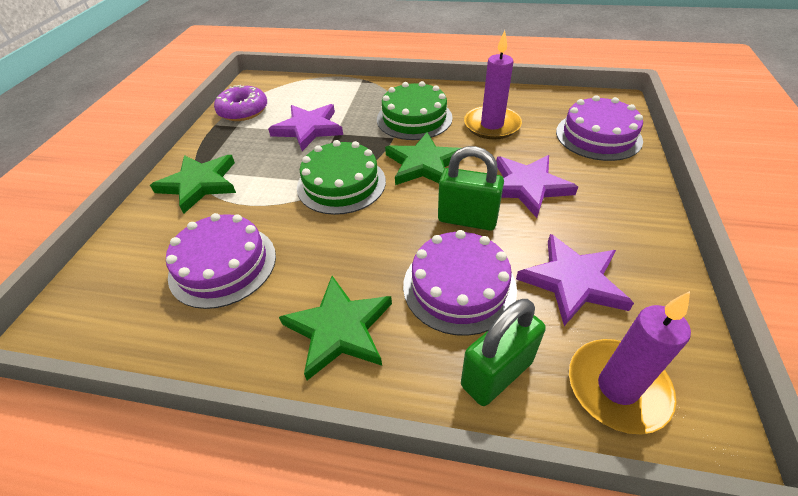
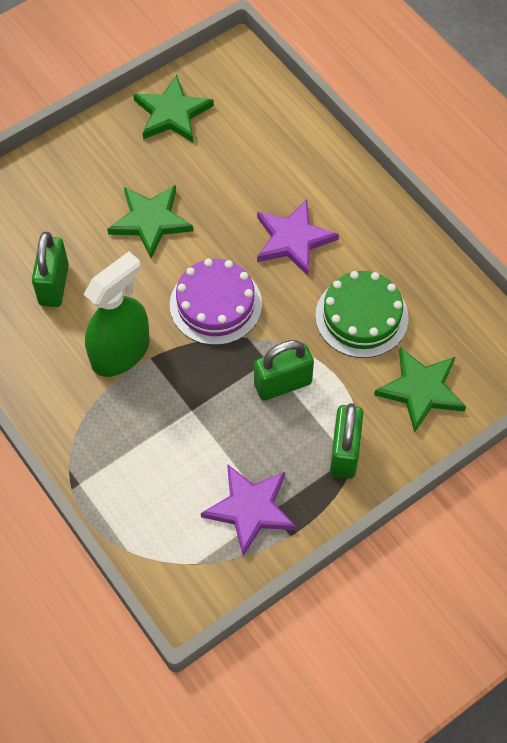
green cake: [297,140,386,215] [377,81,453,140] = 2 -> [315,271,408,358] = 1
green padlock: [438,146,504,231] [461,299,546,406] = 2 -> [32,232,69,307] [254,340,314,401] [330,403,363,479] = 3
green spray bottle: none = 0 -> [84,252,150,377] = 1
purple cake: [166,213,276,309] [403,230,517,336] [556,95,643,161] = 3 -> [170,259,262,345] = 1
purple candle: [464,30,522,139] [569,291,691,434] = 2 -> none = 0
purple donut: [214,85,267,121] = 1 -> none = 0
purple star: [268,104,343,151] [496,155,578,218] [516,234,634,326] = 3 -> [201,464,296,556] [257,199,339,276] = 2

